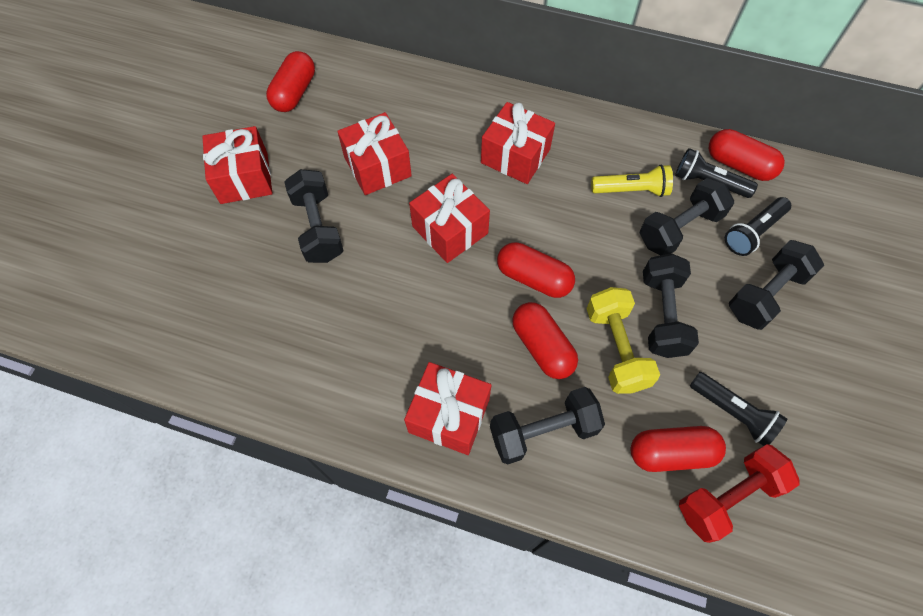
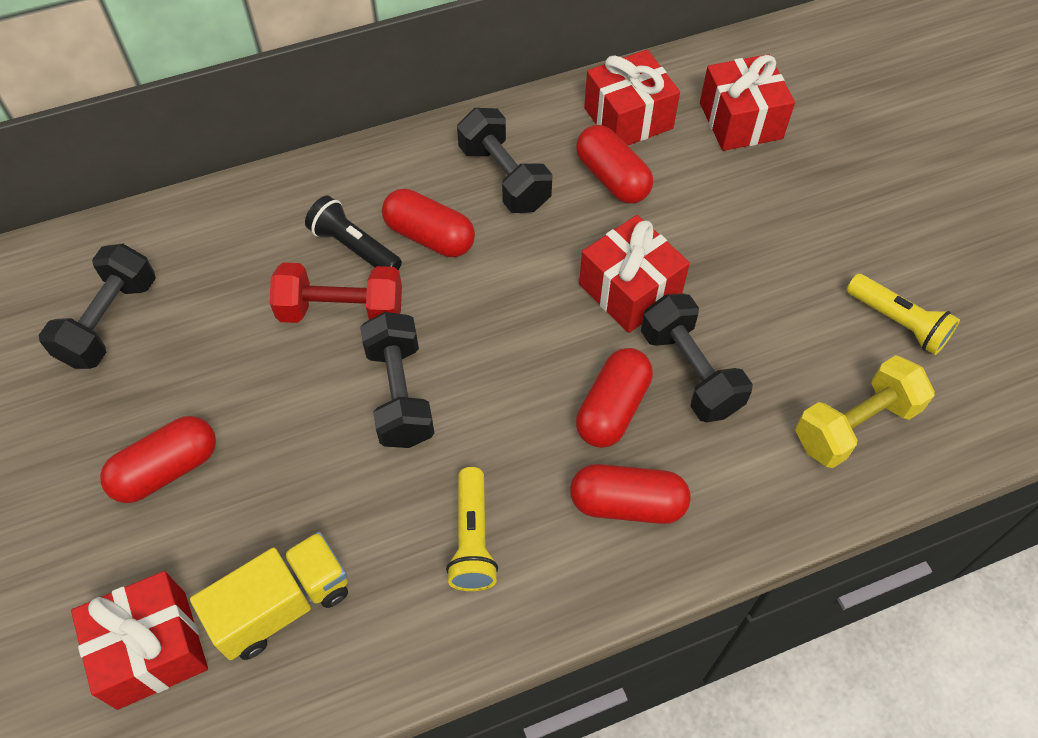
black dumbbell: [284,169,344,263] [490,387,605,465] [640,178,734,255] [643,253,699,358] [729,240,824,330] = 5 -> [39,243,156,369] [360,312,434,448] [457,108,553,213] [641,294,753,422] = 4
black flashlight: [675,148,758,198] [690,372,787,446] [725,197,791,256] = 3 -> [305,196,402,270] = 1
red gift: [202,126,273,204] [337,112,412,195] [404,362,491,455] [409,174,490,263] [481,102,555,184] = 5 -> [71,571,208,710] [579,215,690,333] [584,50,680,146] [700,54,795,151] = 4
yellow flashlight: [591,165,673,197] = 1 -> [446,467,498,591] [847,274,960,355] = 2
yellow truck: none = 0 -> [190,532,348,660] = 1

